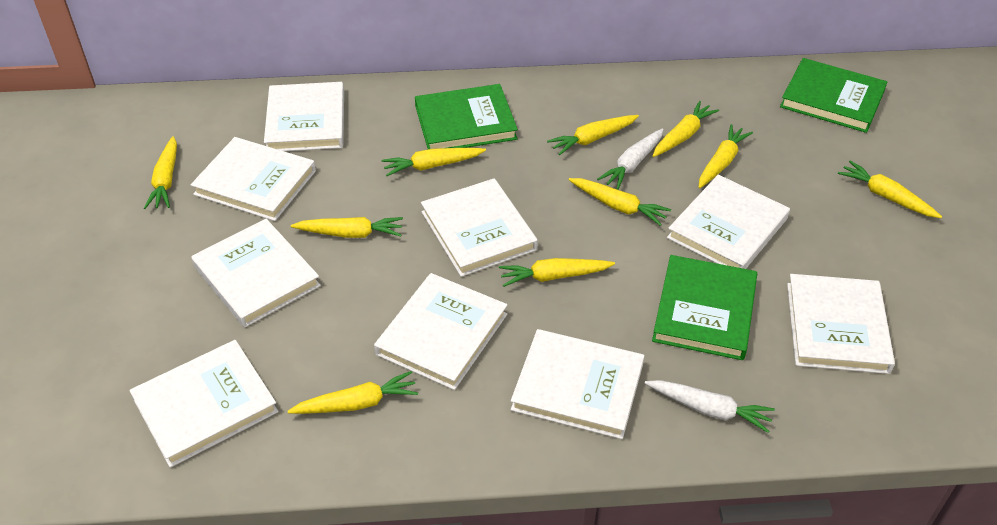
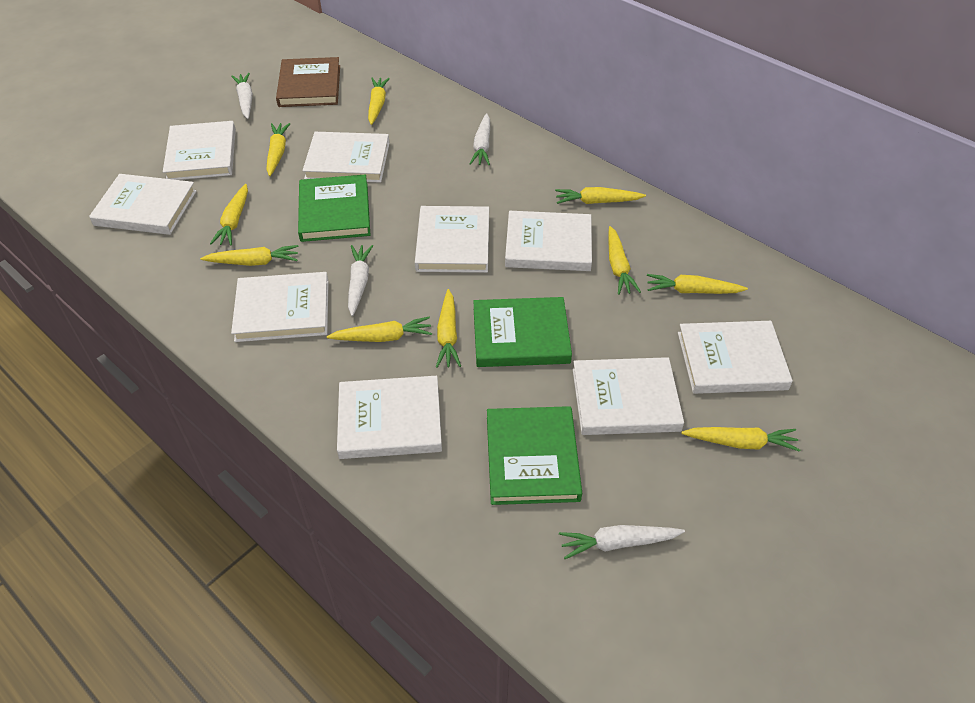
brown book: none = 0 -> [276,57,340,107] = 1
white carrot: [597,128,664,190] [645,380,775,433] = 2 -> [231,73,253,119] [348,245,373,316] [470,113,490,165] [559,525,685,559] = 4

